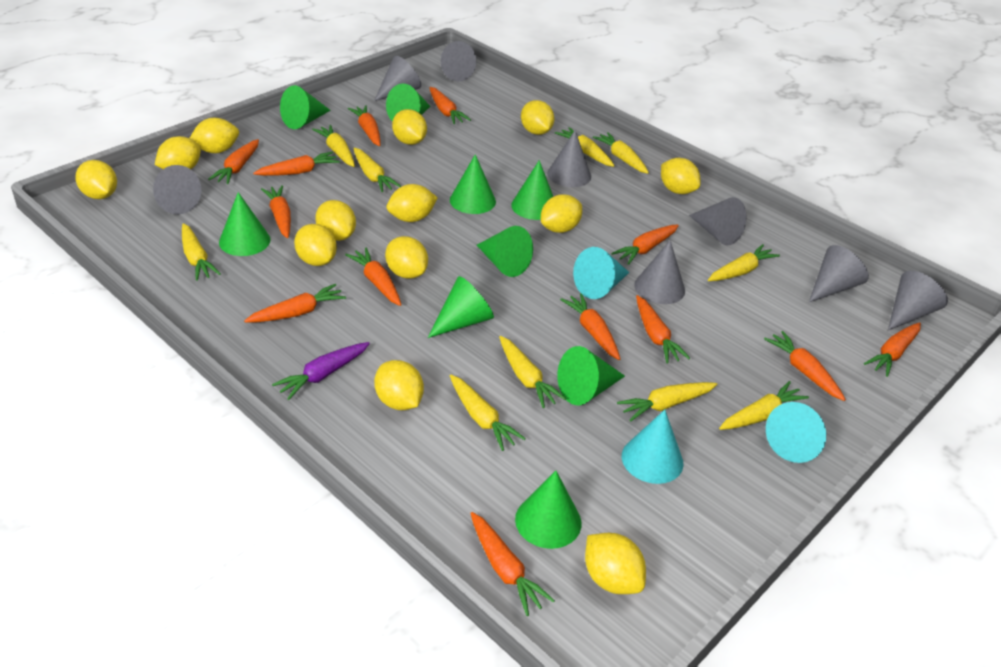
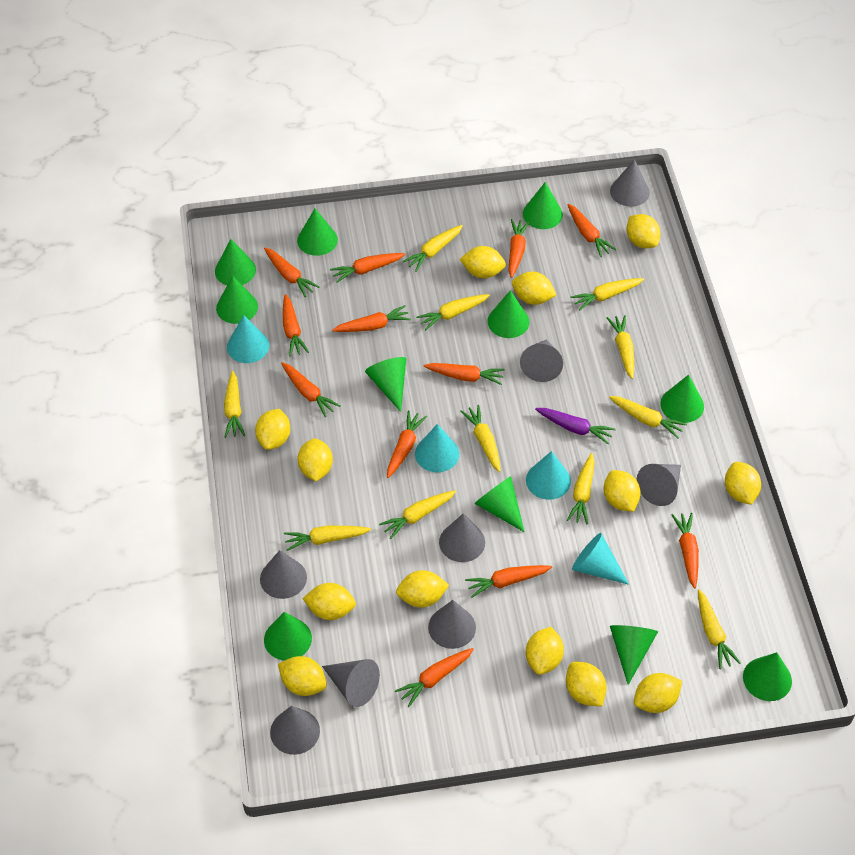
green cone: [219,192,270,256] [280,85,331,129] [386,83,430,121] [428,276,494,338] [450,154,496,214] [477,226,533,277] [511,160,553,220] [515,471,581,549] [557,346,625,405] = 9 -> [215,239,256,285] [216,276,258,324] [264,612,312,661] [297,209,338,256] [365,357,406,412] [474,476,524,532] [487,290,530,338] [523,182,563,229] [610,625,658,685] [660,374,704,423] [743,652,792,701] = 11
orange carrot: [208,139,259,184] [244,284,346,322] [253,152,340,176] [261,185,291,238] [345,248,401,306] [348,105,381,146] [429,87,471,124] [470,512,555,616] [560,293,620,360] [611,224,679,265] [636,295,690,363] [764,331,846,401] [864,322,921,377] = 13 -> [264,248,320,297] [281,362,341,417] [283,294,309,357] [330,253,405,283] [332,305,411,332] [387,410,427,478] [395,648,474,707] [424,363,505,385] [465,565,552,598] [509,219,530,278] [567,204,616,257] [671,513,699,589] = 12
turquoise cone: [573,247,629,299] [622,410,683,484] [766,402,826,463] = 3 -> [227,315,269,363] [415,424,459,472] [526,451,571,500] [572,533,629,585] = 4
yellow carrot: [182,223,221,281] [312,125,355,167] [353,148,401,192] [450,375,526,451] [499,336,566,408] [555,127,615,167] [593,132,649,174] [617,382,717,421] [708,244,780,281] [719,381,809,430] = 10 -> [224,371,245,438] [284,526,371,551] [379,490,456,539] [403,225,463,272] [416,294,490,330] [460,405,501,472] [567,453,595,524] [571,278,644,311] [607,315,634,379] [609,396,687,438] [698,589,741,669] = 11

